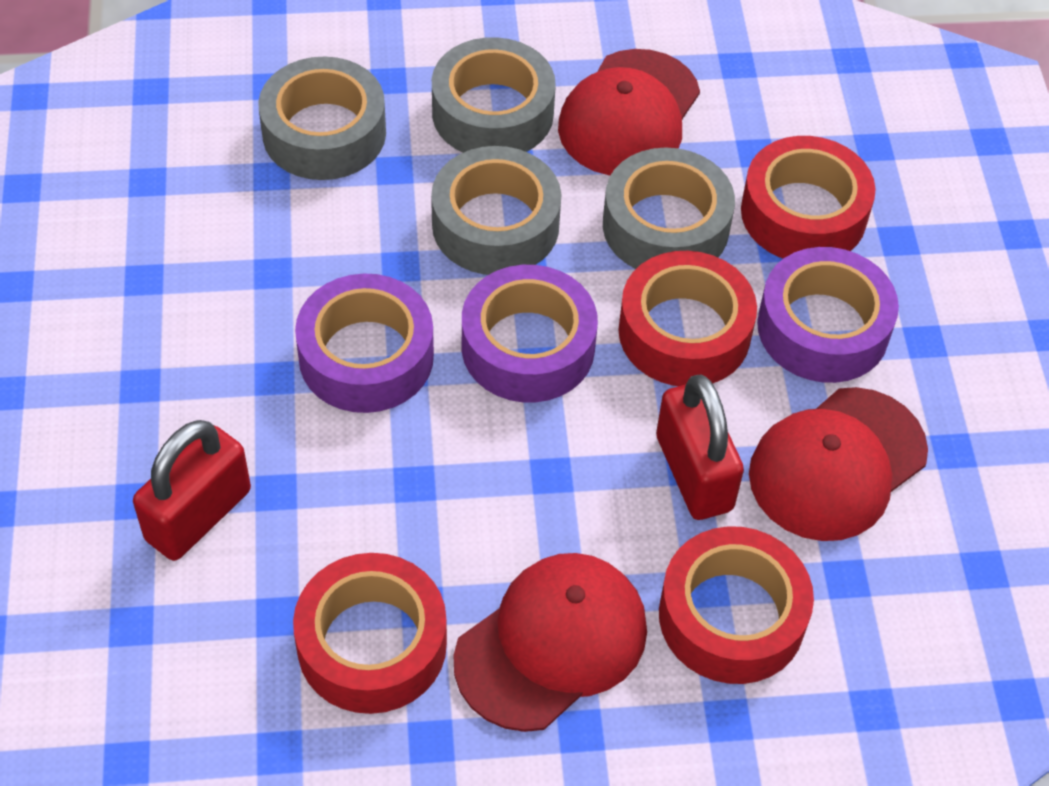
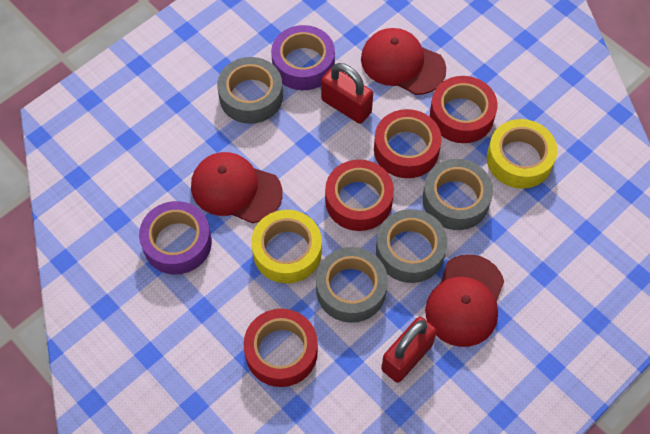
purple tape: [295,273,434,413] [462,265,598,402] [757,247,899,383] = 3 -> [139,201,212,274] [271,25,335,90] = 2
yellow tape: none = 0 -> [251,210,322,283] [487,119,557,189] = 2

